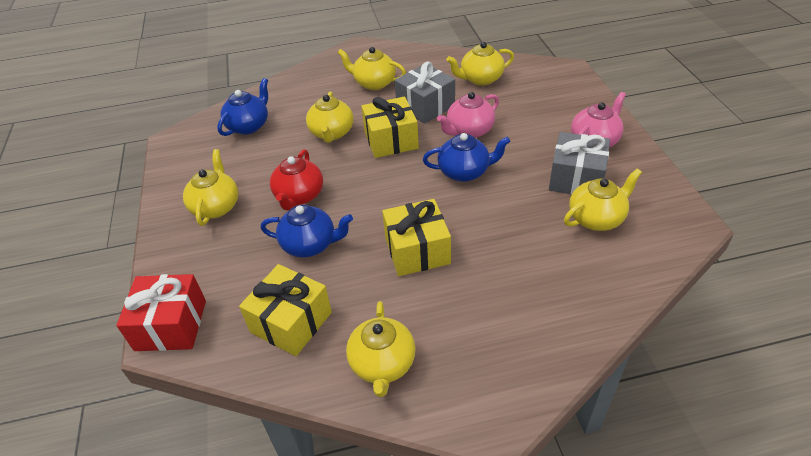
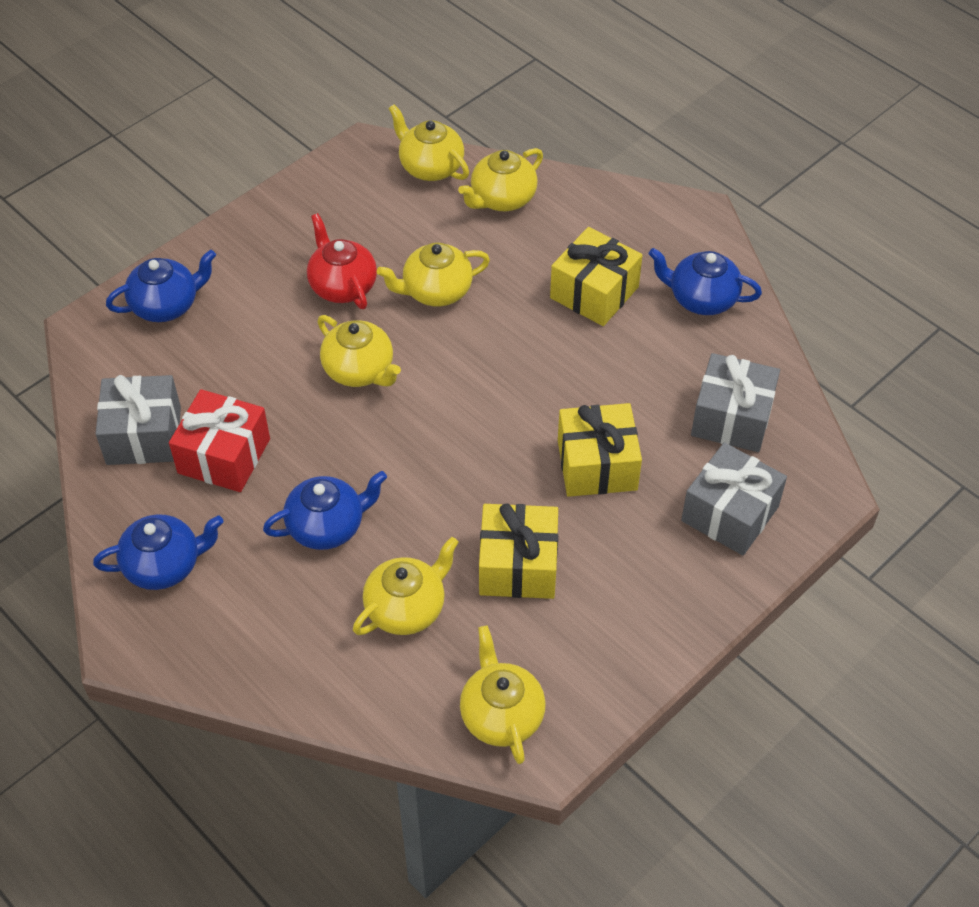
blue teapot: [217,78,268,136] [261,205,353,258] [423,133,510,182] = 3 -> [93,514,224,590] [106,250,216,322] [263,471,387,550] [648,248,762,315] = 4
grey gift: [395,62,455,124] [549,132,610,195] = 2 -> [95,375,181,465] [681,442,787,555] [691,353,780,452] = 3
pink teapot: [437,92,499,138] [571,92,626,148] = 2 -> none = 0

